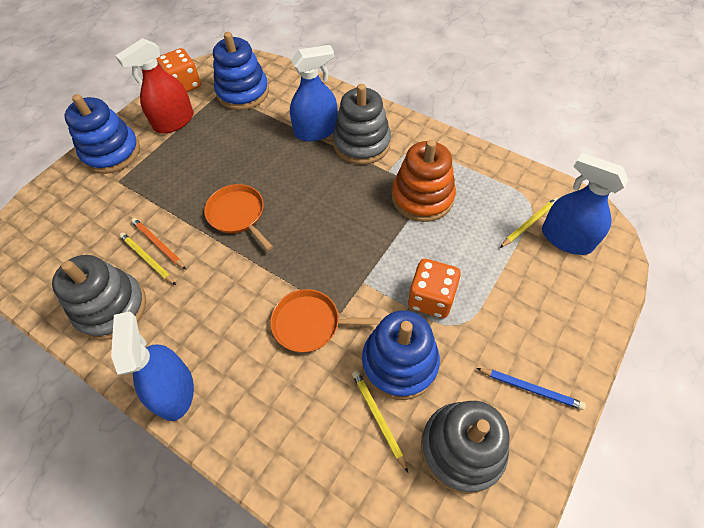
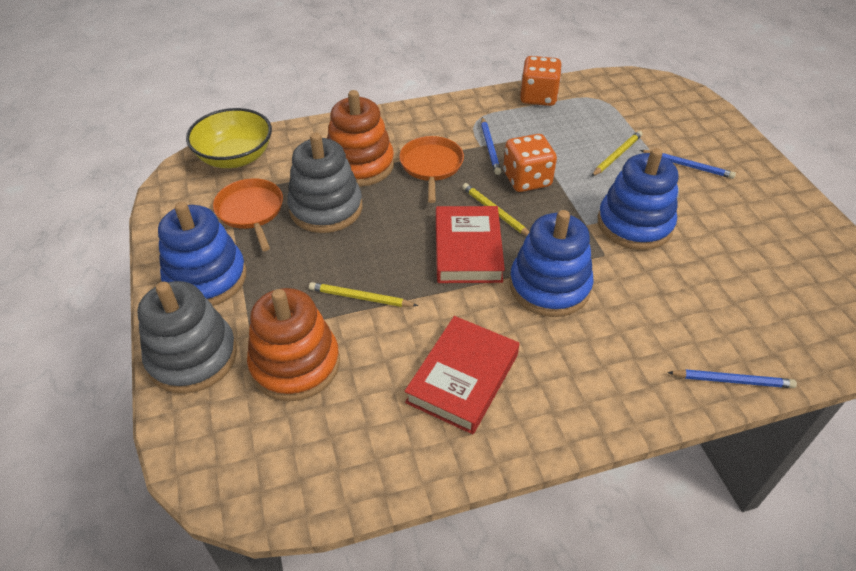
blue pencil: [477,368,586,410] = 1 -> [481,117,501,175] [640,150,736,179] [667,369,797,388] = 3
blue spray bottle: [111,311,194,421] [290,45,338,141] [542,153,629,255] = 3 -> none = 0
grey stacking toy: [52,255,146,340] [333,84,391,165] [421,401,510,494] = 3 -> [137,281,237,394] [287,132,363,233] = 2
orange pencil: [131,218,186,269] = 1 -> none = 0
orange stacking toy: [392,140,456,222] = 1 -> [247,288,340,402] [327,90,394,187] = 2
red book: none = 0 -> [405,316,519,434] [436,206,505,283] = 2
red spray bottle: [115,38,194,134] = 1 -> none = 0
yellow bowl: none = 0 -> [186,108,272,168] = 1

